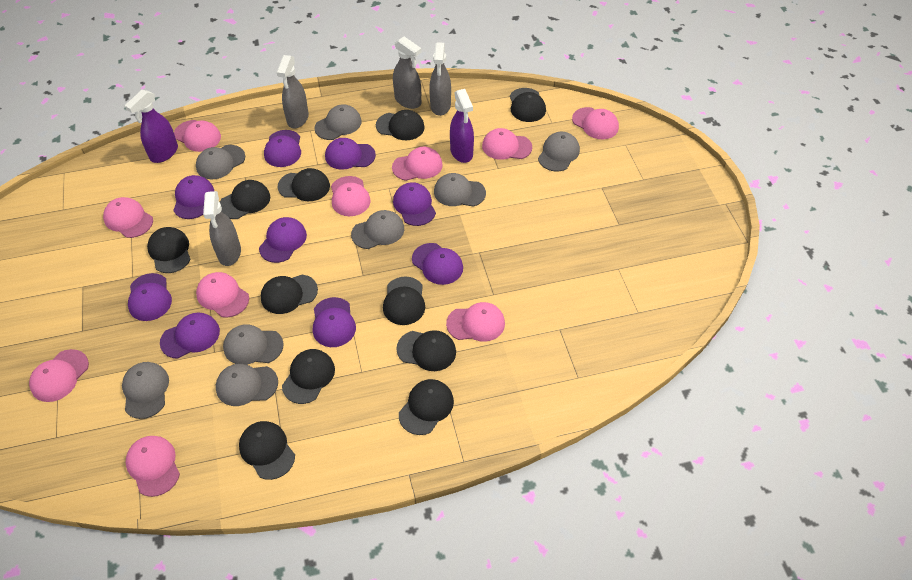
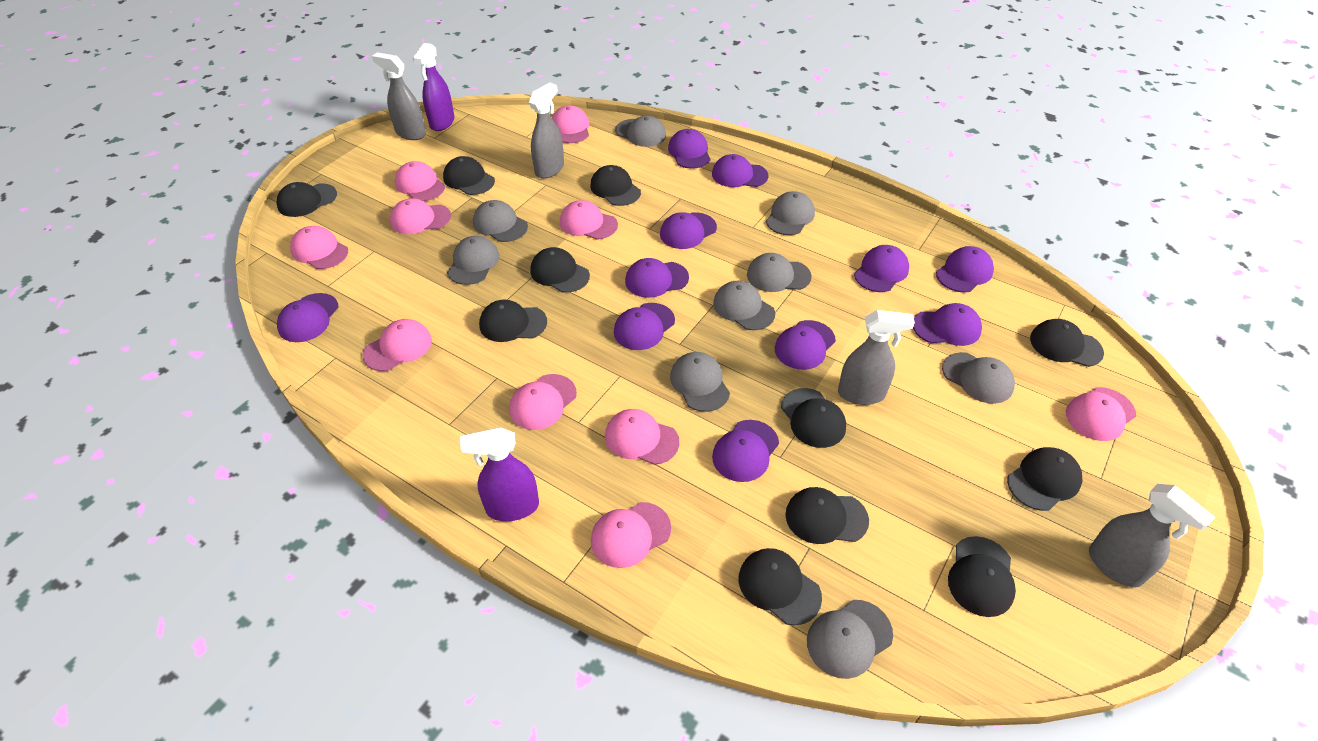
grey cap: [122,362,169,419] [196,145,245,179] [216,364,278,406] [223,324,284,365] [314,104,362,140] [351,210,404,249] [434,173,486,207] [538,132,580,172] = 8 -> [447,236,500,285] [473,200,528,242] [615,116,666,147] [670,352,730,412] [713,281,775,330] [747,253,812,292] [766,191,815,235] [807,600,893,679] [942,352,1015,404] = 9
purple cap: [128,273,172,321] [160,312,220,359] [173,175,214,219] [259,217,307,263] [264,130,301,167] [313,297,356,347] [325,138,376,170] [393,182,436,226] [412,243,463,285] = 9 -> [277,293,338,342] [614,303,675,350] [625,258,689,298] [660,212,717,249] [668,129,711,169] [712,154,769,187] [712,420,779,482] [775,320,836,370] [854,245,909,292] [913,303,982,346] [936,246,994,293] = 11

